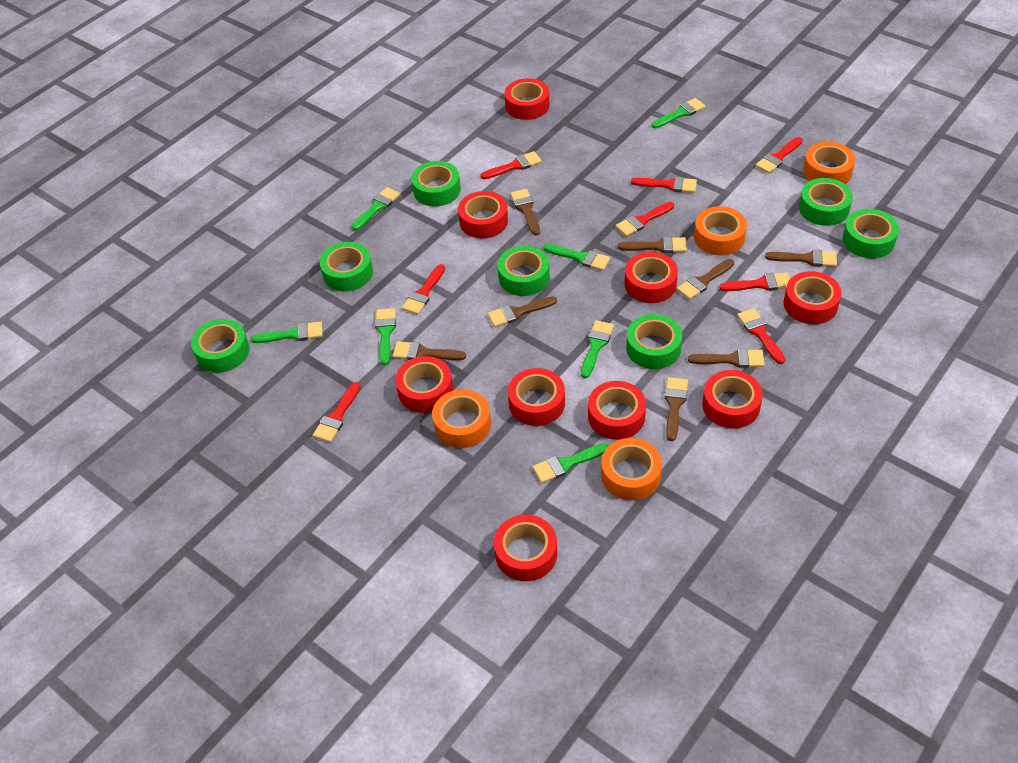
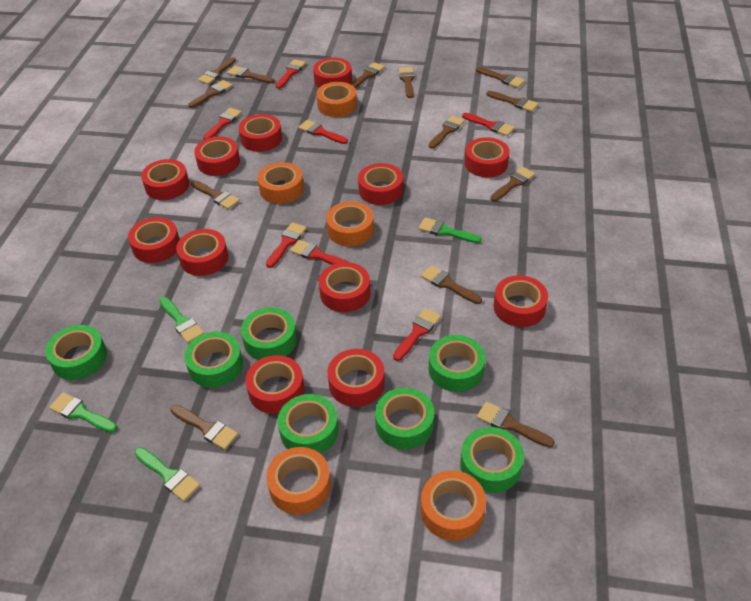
brown brush: [393,341,466,360] [488,296,557,327] [510,189,540,235] [618,237,687,253] [665,377,688,441] [677,259,734,300] [688,349,765,368] [765,249,837,267] = 8 -> [170,405,238,450] [188,80,233,108] [191,180,240,209] [198,57,236,85] [227,66,275,83] [350,62,385,88] [399,67,414,98] [421,265,482,304] [429,116,465,149] [476,67,525,88] [477,402,555,448] [486,91,538,112] [490,167,535,202] = 13
green brush: [251,321,323,343] [351,187,400,231] [375,308,396,365] [532,443,608,483] [544,244,610,271] [581,320,614,378] [651,98,706,128] = 7 -> [49,393,117,433] [135,447,200,501] [159,297,204,343] [418,217,482,243] = 4
orange tape: [432,389,491,448] [601,438,662,500] [694,206,747,255] [803,142,856,184] = 4 -> [257,162,304,204] [266,447,331,514] [316,82,357,117] [326,201,374,246] [421,470,486,541] = 5
red brush: [313,382,360,442] [402,264,445,315] [480,151,542,179] [615,202,674,237] [631,177,697,193] [719,272,790,291] [737,308,785,364] [755,137,803,174] = 8 -> [203,108,242,140] [266,222,307,268] [276,59,306,89] [290,240,348,265] [298,120,348,144] [393,308,441,361] [462,113,515,136] = 7
red tape: [395,356,453,413] [458,191,508,238] [494,515,557,581] [505,78,550,120] [508,368,565,426] [588,381,646,440] [624,252,678,303] [702,370,763,428] [784,271,842,324] = 9 -> [128,217,180,263] [141,159,189,200] [176,229,228,276] [194,137,240,176] [239,114,282,152] [245,355,305,414] [313,58,352,88] [319,262,371,312] [327,349,385,407] [358,163,403,205] [465,137,510,177] [493,275,548,327] = 12

